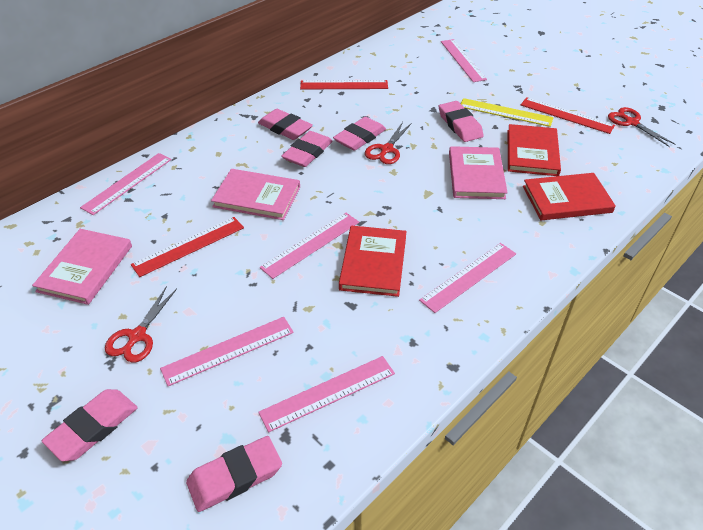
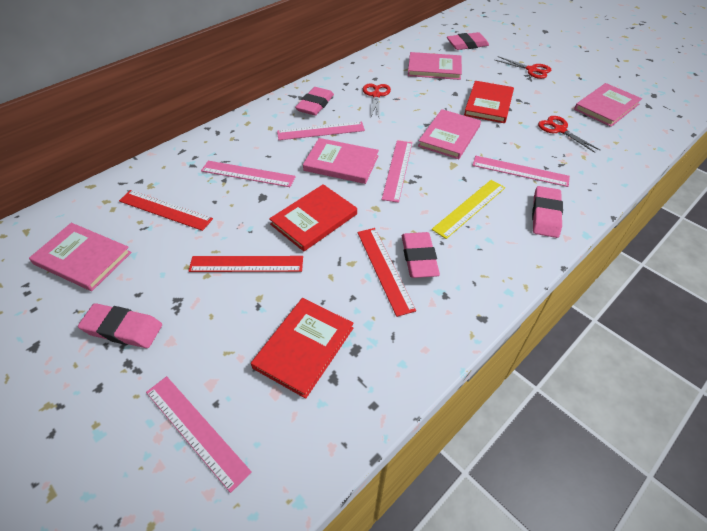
pink book: [32,229,132,305] [211,169,300,220] [449,146,508,199] = 3 -> [29,223,132,291] [303,138,379,184] [408,52,462,80] [418,109,481,159] [574,83,642,127] = 5
pink eraser: [42,389,138,461] [186,436,282,512] [258,109,313,140] [281,131,333,167] [333,117,386,151] [439,101,484,142] = 6 -> [78,303,162,348] [295,87,334,116] [402,232,440,278] [447,32,489,50] [532,186,563,238] = 5
pink ruler: [80,153,172,215] [160,317,294,386] [258,356,395,432] [260,213,359,279] [419,243,516,313] [441,39,487,82] = 6 -> [146,376,252,493] [201,161,296,187] [277,122,365,140] [382,140,412,203] [472,156,570,187] = 5

